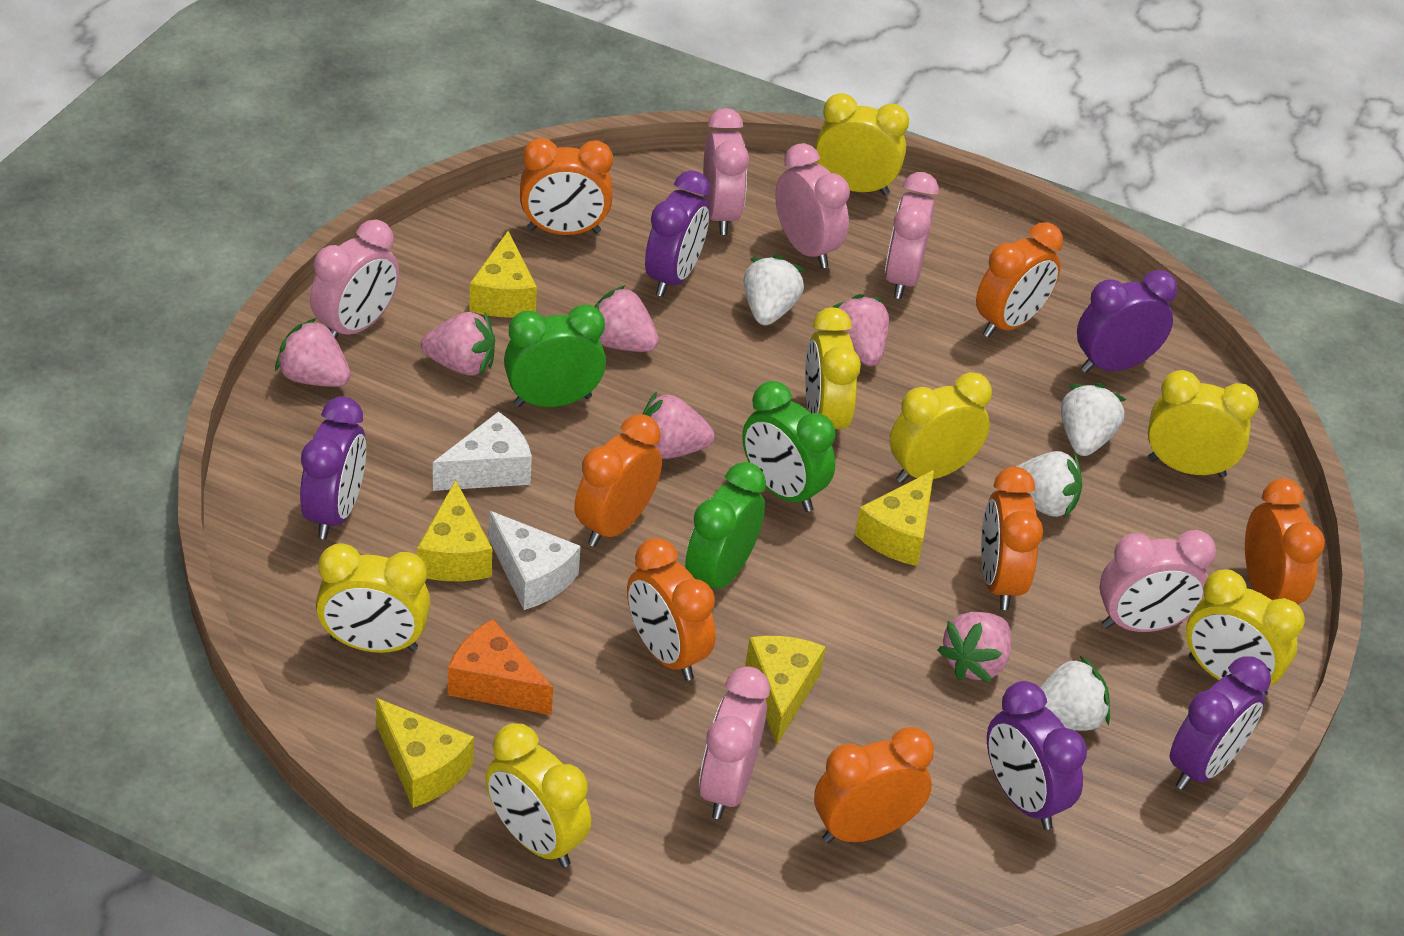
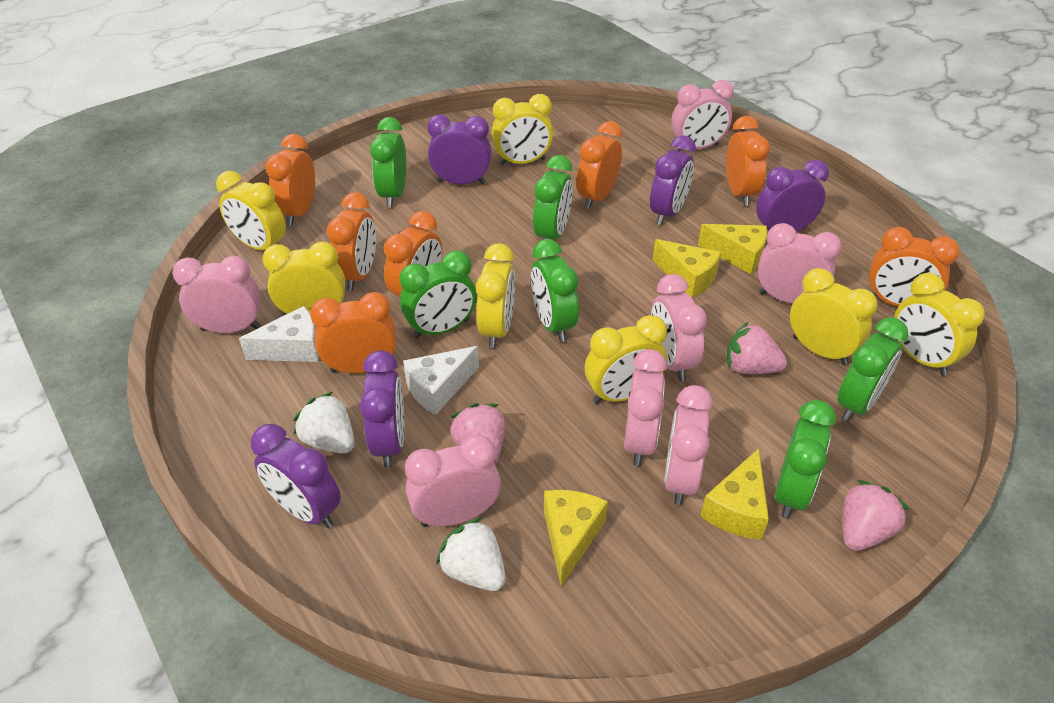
green clock: [504,304,606,407] [685,462,766,589] [742,381,836,512] = 3 -> [370,117,406,207] [400,251,477,339] [531,239,579,342] [533,155,572,240] [775,400,836,519] [837,317,908,422] = 6
orange cheese: [448,619,553,715] = 1 -> none = 0
pink clock: [310,220,399,339] [699,667,770,819] [703,108,749,235] [775,143,850,268] [885,172,939,299] [1099,530,1216,632] = 6 -> [172,256,261,333] [405,435,501,527] [624,349,667,466] [651,274,707,381] [664,385,713,505] [671,80,734,151] [757,223,842,303] = 7
pink strawberry: [275,318,351,387] [421,312,495,376] [595,285,659,352] [642,392,715,459] [833,294,889,366] [937,612,1012,683] = 6 -> [450,403,505,465] [726,322,787,374] [843,480,910,551] = 3
white strawberry: [743,255,804,325] [1016,451,1082,517] [1040,656,1110,731] [1061,383,1126,456] = 4 -> [293,392,355,454] [436,517,506,591] = 2
yellow cheese: [376,698,474,808] [417,480,492,581] [469,231,537,318] [745,636,826,745] [855,470,934,566] = 5 -> [544,490,608,586] [652,239,721,298] [698,224,767,274] [701,448,769,540] = 4

